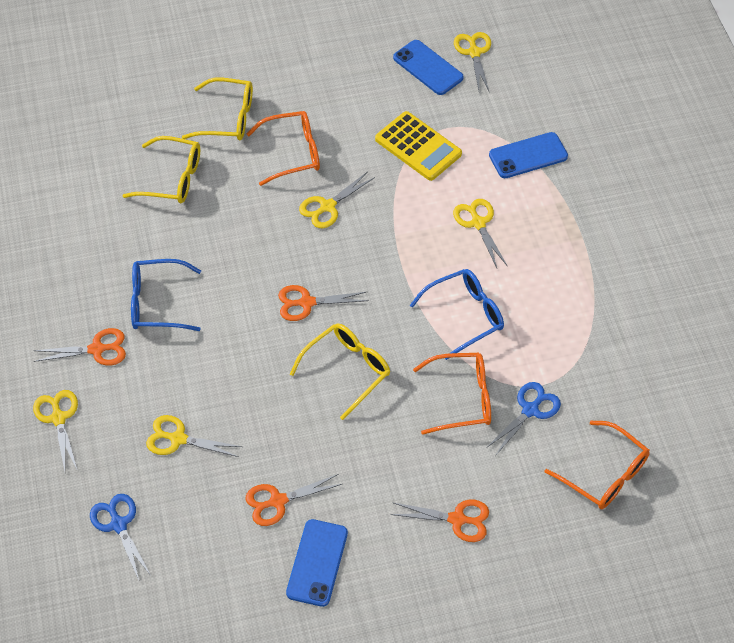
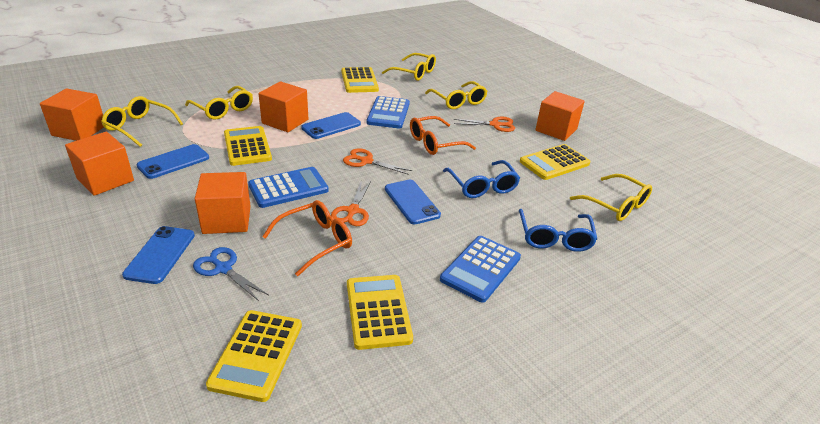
blue calculator: none = 0 -> [248,167,329,208] [367,96,410,128] [440,236,521,303] = 3
blue phone: [286,519,348,607] [393,40,464,95] [489,132,568,178] = 3 -> [122,226,195,284] [137,144,209,179] [301,112,361,139] [385,180,441,224] = 4
blue scissors: [90,494,151,580] [486,382,561,456] = 2 -> [193,247,268,301] = 1
orange cube: none = 0 -> [40,89,104,141] [65,132,134,196] [195,172,251,234] [259,81,308,132] [535,91,585,141] = 5
orange glasses: [246,111,320,186] [413,353,491,435] [545,421,650,509] = 3 -> [262,200,352,276] [410,116,476,155] = 2
orange scissors: [33,328,126,366] [245,474,342,526] [278,285,369,321] [390,500,489,542] = 4 -> [331,180,371,226] [343,148,412,175] [454,117,515,132] = 3
yellow calculator: [375,111,462,181] = 1 -> [206,310,302,402] [224,126,272,166] [341,67,379,93] [347,275,413,350] [520,144,591,180] = 5
yellow glasses: [123,136,200,203] [182,78,253,141] [290,323,390,420] = 3 -> [101,96,183,147] [185,86,253,120] [382,53,436,81] [425,81,488,109] [570,174,652,221] = 5
yellow scissors: [33,390,78,471] [146,415,242,457] [299,172,375,228] [453,199,508,268] [454,32,491,93] = 5 -> none = 0

